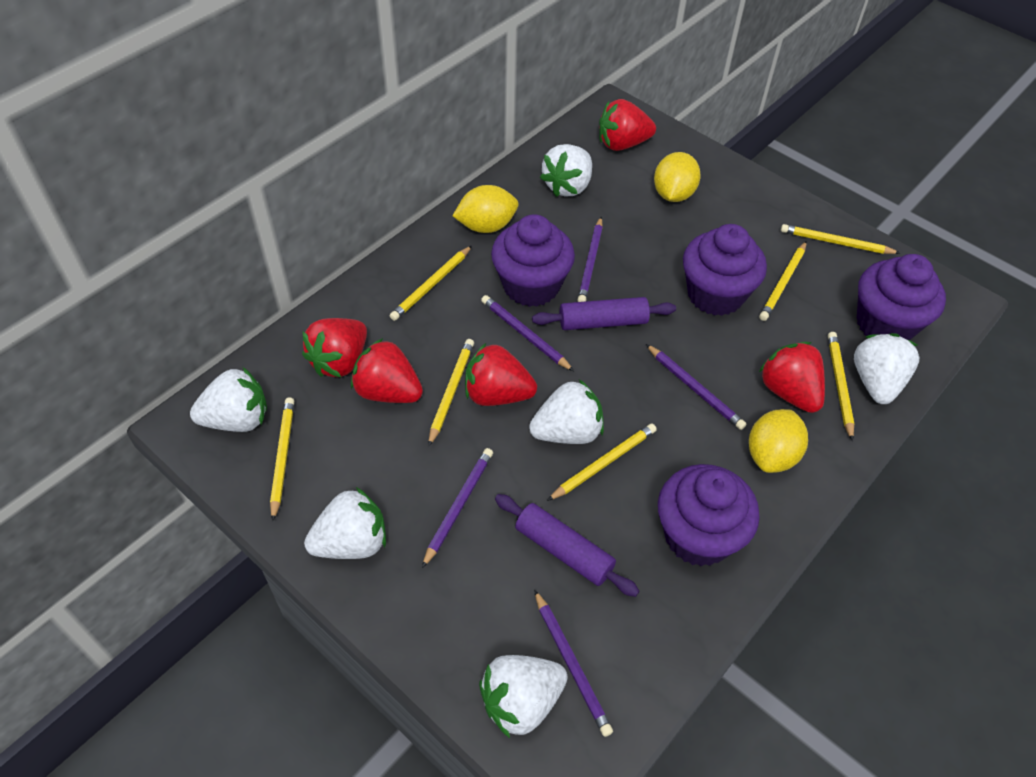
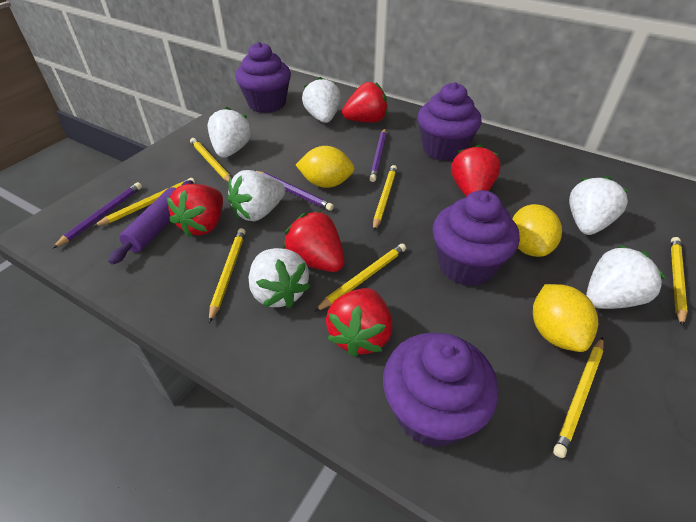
purple pencil: [422,448,493,568] [481,295,574,371] [534,590,613,737] [577,217,603,302] [646,344,746,430] = 5 -> [52,182,142,249] [256,171,334,211] [369,128,386,182] = 3
purple rolling pin: [495,494,639,597] [532,297,676,330] = 2 -> [108,180,194,265] = 1

